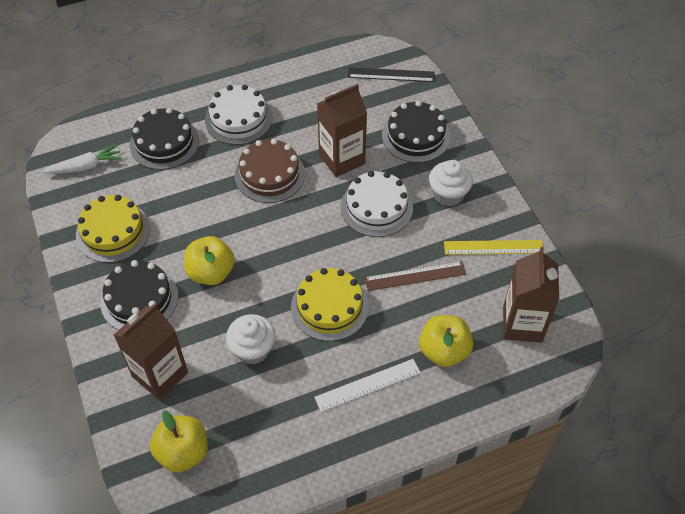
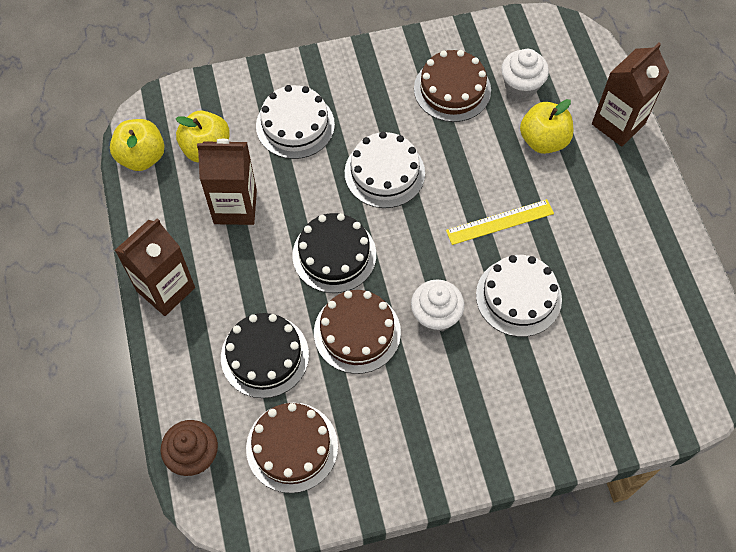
black cake: [100,260,178,330] [130,108,199,170] [382,101,450,163] = 3 -> [221,313,309,398] [292,213,376,293] = 2
black ruler: [348,67,435,82] = 1 -> none = 0
brown cake: [235,139,305,203] = 1 -> [246,403,338,493] [314,290,401,374] [414,50,491,122] = 3
brown cupcake: none = 0 -> [161,420,218,476] = 1
brown ruler: [364,261,466,291] = 1 -> none = 0
white cake: [205,85,272,145] [341,171,413,237] = 2 -> [256,85,335,159] [345,131,425,208] [476,255,562,337] = 3
white carrot: [42,144,123,174] = 1 -> none = 0
white ruler: [314,359,421,412] = 1 -> none = 0
yellow cake: [76,195,150,263] [291,268,369,341] = 2 -> none = 0

